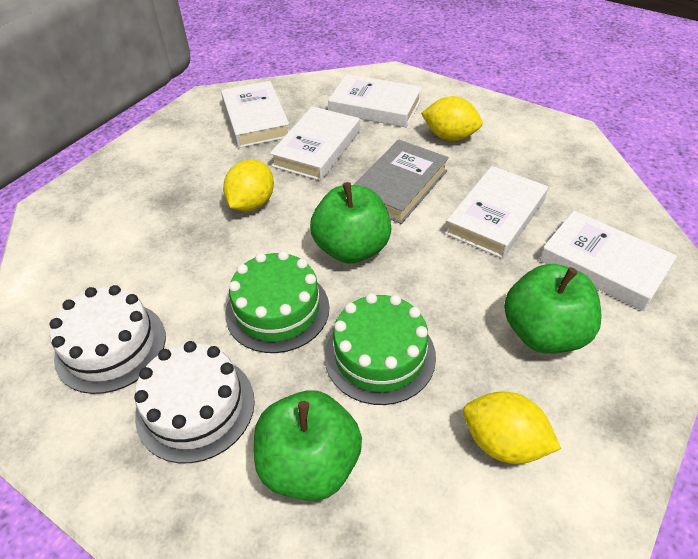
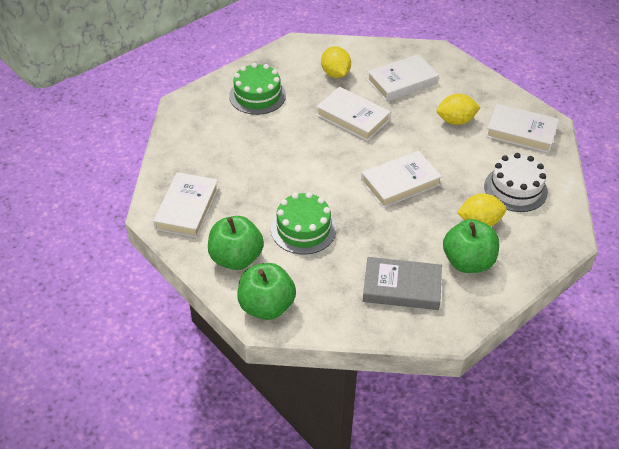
white cake: [50,285,166,394] [134,341,255,463] = 2 -> [484,153,548,212] = 1

